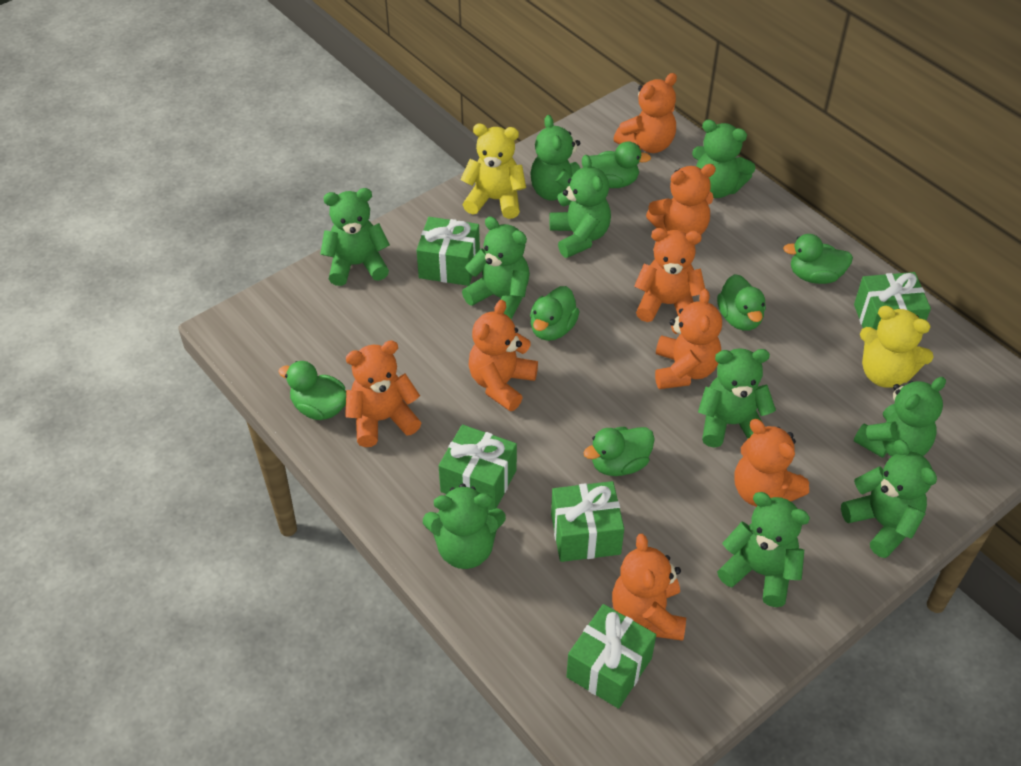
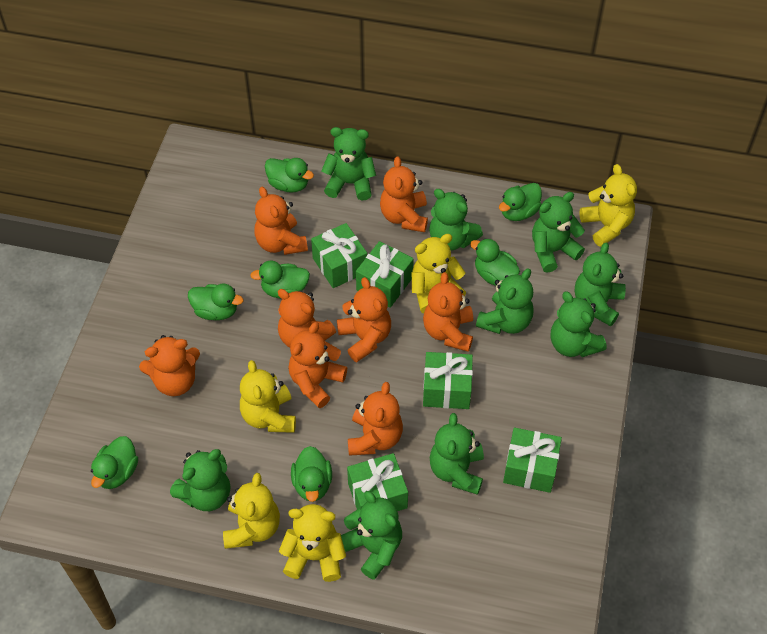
green duck: [278,361,346,420] [530,286,580,341] [583,427,655,476] [589,141,651,188] [717,274,766,330] [783,234,853,284] = 6 -> [91,436,138,489] [188,283,243,320] [250,261,310,299] [265,158,314,193] [291,446,332,502] [470,238,520,286] [499,183,542,221] = 7
green teddy bear: [320,188,390,286] [423,483,506,569] [462,216,530,320] [530,115,581,205] [549,155,611,258] [692,119,756,198] [698,348,776,448] [717,492,810,607] [841,440,937,558] [854,377,946,458] = 10 -> [170,449,230,511] [321,127,376,201] [341,491,402,580] [429,189,483,251] [430,413,484,495] [476,268,534,334] [532,192,585,273] [551,291,607,357] [575,243,626,326] = 9
yellow teddy bear: [460,124,526,219] [860,306,933,388] = 2 -> [223,473,280,549] [240,360,296,433] [279,504,346,582] [412,234,466,314] [579,164,637,247] = 5

